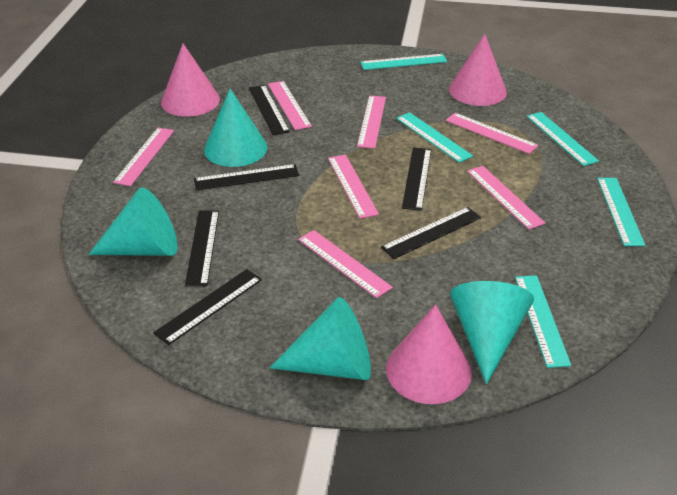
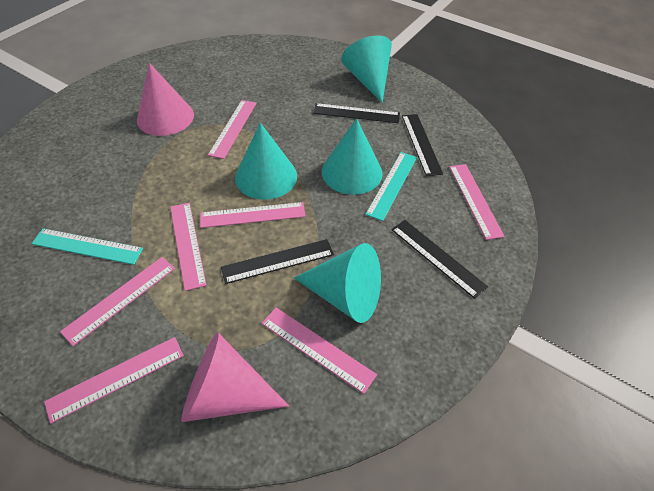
black ruler: [153,269,262,345] [185,211,219,286] [194,164,299,190] [249,85,290,135] [381,207,481,259] [402,147,431,211] = 6 -> [221,239,334,284] [313,103,400,123] [391,220,488,299] [402,114,443,176] = 4
pink cone: [161,44,220,117] [386,304,472,404] [449,34,507,106] = 3 -> [137,63,194,136] [181,332,289,422] = 2
turquoise ruler: [360,54,447,70] [396,112,473,163] [515,275,571,368] [527,112,599,166] [597,178,645,246] = 5 -> [31,228,143,265] [365,152,417,221] = 2

